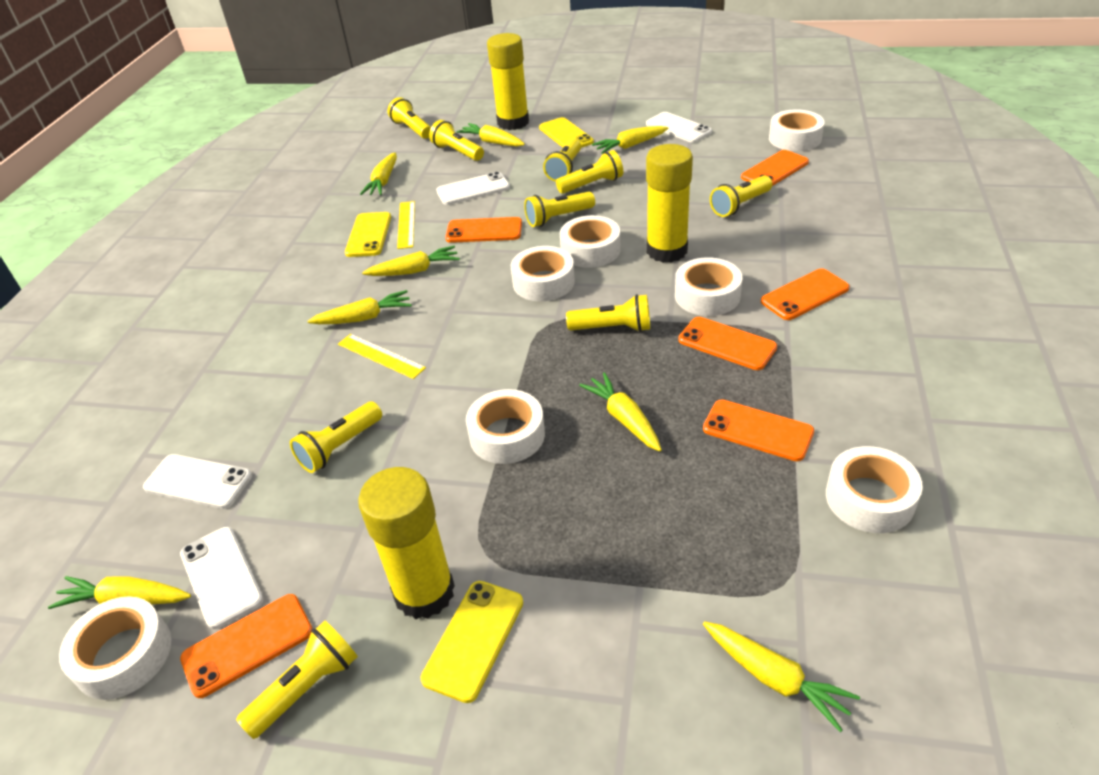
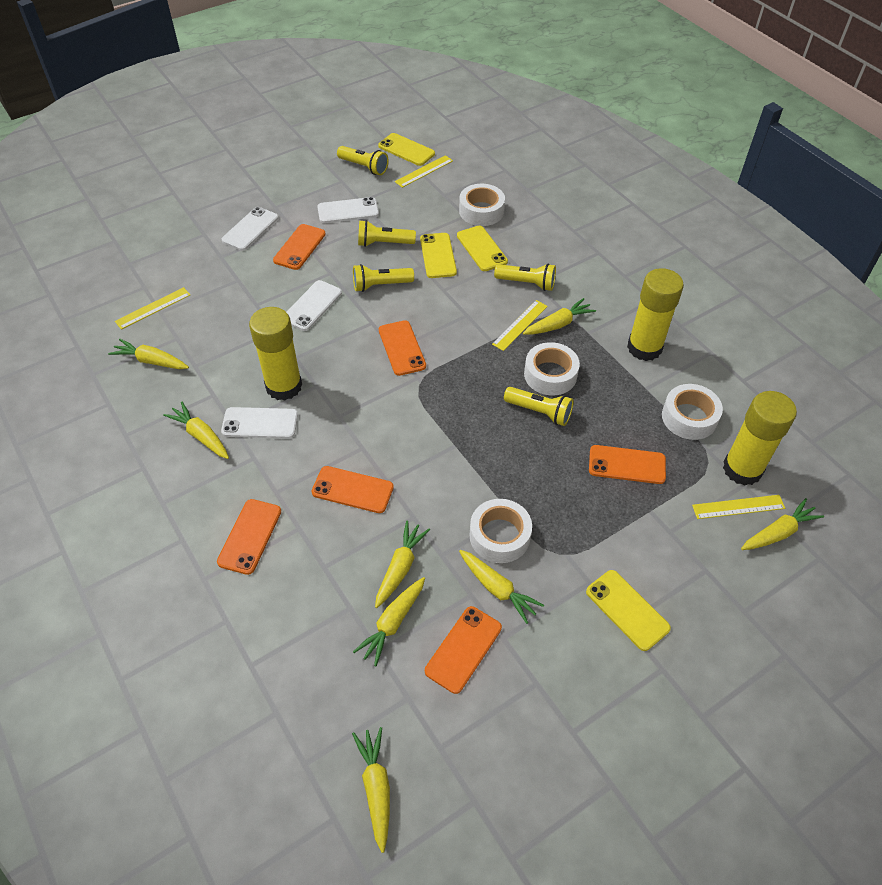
white tape: [59,596,172,700] [466,389,545,464] [511,246,575,301] [560,215,620,268] [675,257,743,316] [769,109,824,151] [826,446,923,533] = 7 -> [459,184,505,226] [470,499,532,563] [524,342,580,395] [662,384,723,440] = 4
yellow flashlight: [236,621,358,739] [290,402,382,473] [387,97,431,139] [429,120,484,161] [524,192,595,227] [543,138,581,181] [556,150,623,194] [566,294,650,332] [710,175,772,217] = 9 -> [337,146,389,175] [353,264,414,292] [358,220,416,247] [494,263,556,291] [504,387,574,426] = 5
yellow phone: [345,212,391,257] [421,581,523,703] [539,117,594,148] = 3 -> [378,133,435,166] [420,233,457,278] [457,226,508,271] [586,570,671,651] = 4
yellow ruler: [338,334,426,379] [397,201,415,249] = 2 -> [115,287,190,330] [395,155,453,188] [492,300,548,351] [692,495,785,519] = 4

